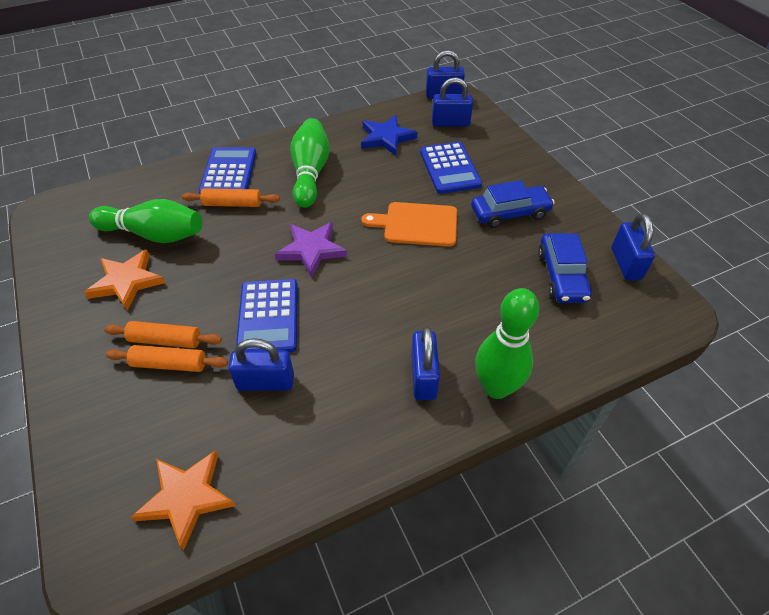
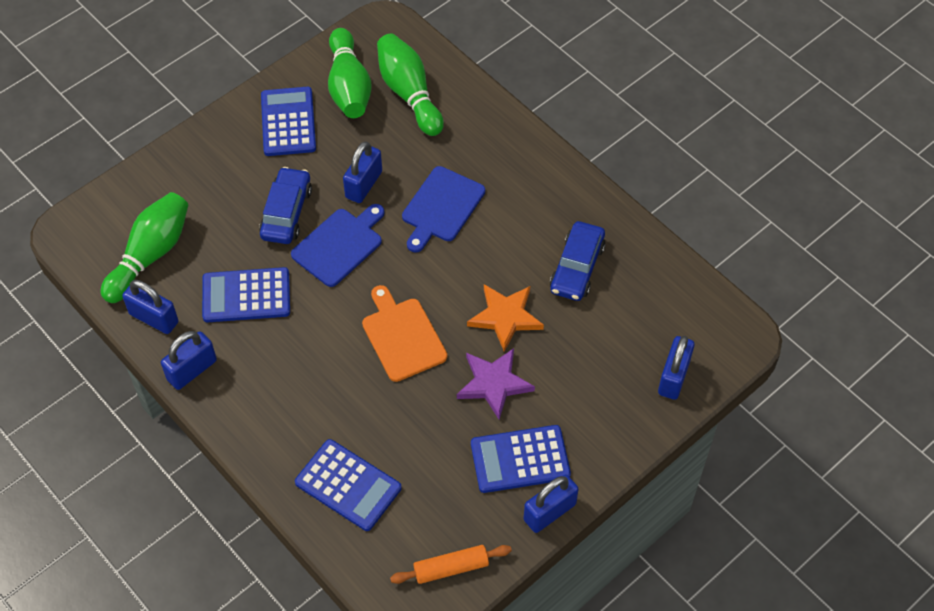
blue calculator: [199,147,256,193] [236,279,298,352] [420,142,482,194] = 3 -> [202,267,290,322] [261,87,316,156] [295,439,402,531] [471,425,571,493] = 4
blue cutting board: none = 0 -> [291,204,385,287] [402,166,485,253] = 2
blue star: [361,115,418,156] = 1 -> none = 0
orange rolling pin: [104,321,222,348] [105,345,228,372] [182,188,280,207] = 3 -> [390,545,512,584] = 1
orange star: [84,249,165,311] [131,450,236,551] = 2 -> [467,284,544,352] = 1

